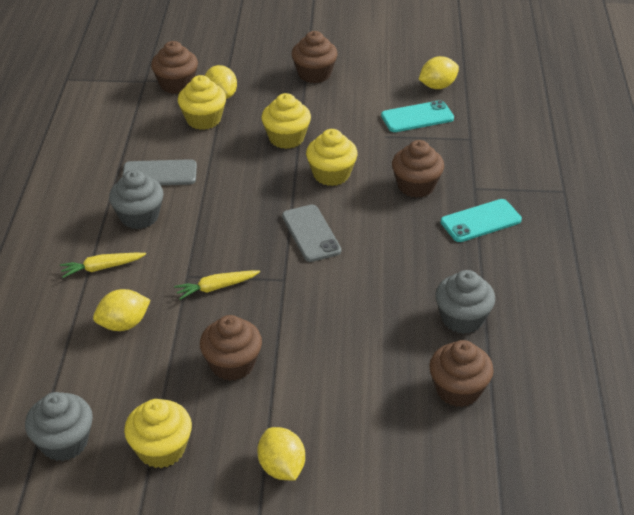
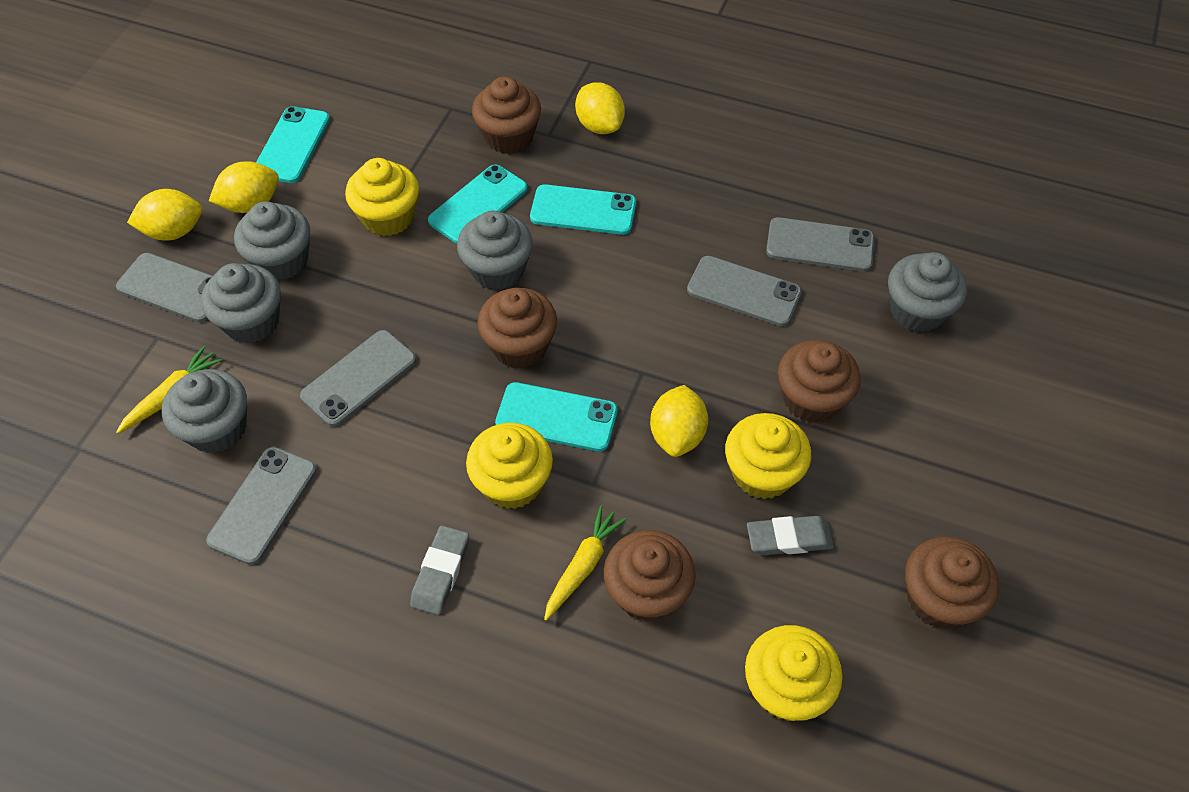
grey cupcake: [25,392,93,461] [109,170,164,229] [435,270,495,334] = 3 -> [162,369,247,453] [201,263,281,343] [234,201,310,281] [457,210,533,290] [888,252,967,332] = 5
grey eraser: none = 0 -> [410,525,469,615] [747,516,834,555] = 2
grey phone: [122,159,197,185] [282,205,341,262] = 2 -> [116,253,213,322] [206,447,317,565] [300,330,416,427] [687,256,802,326] [766,217,874,271] = 5
turquoise phone: [381,100,454,132] [441,199,522,242] = 2 -> [256,106,330,183] [428,164,528,244] [495,382,618,452] [530,184,636,235] = 4

